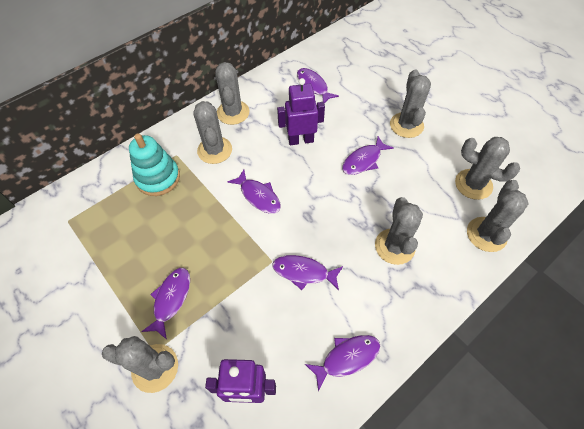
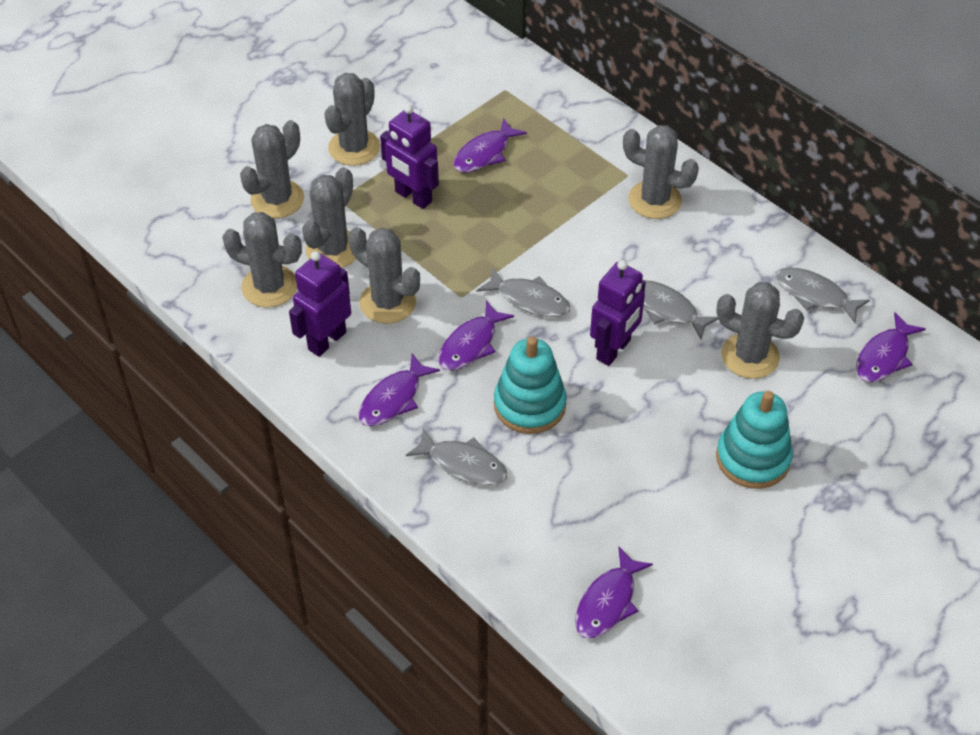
grey fish: none = 0 -> [406,428,507,485] [477,267,570,317] [643,280,719,340] [775,267,870,323] = 4
purple fish: [141,268,190,339] [228,170,281,214] [272,255,343,290] [297,68,339,104] [305,335,380,392] [342,136,394,175] = 6 -> [358,353,440,427] [438,301,514,371] [453,118,527,173] [575,546,653,639] [856,313,926,382] = 5
purple robot: [205,359,276,403] [277,78,325,145] = 2 -> [289,251,351,357] [380,104,439,209] [590,260,646,366] = 3
turquoise stacking toy: [129,134,180,196] = 1 -> [494,336,567,434] [716,391,793,489] = 2

